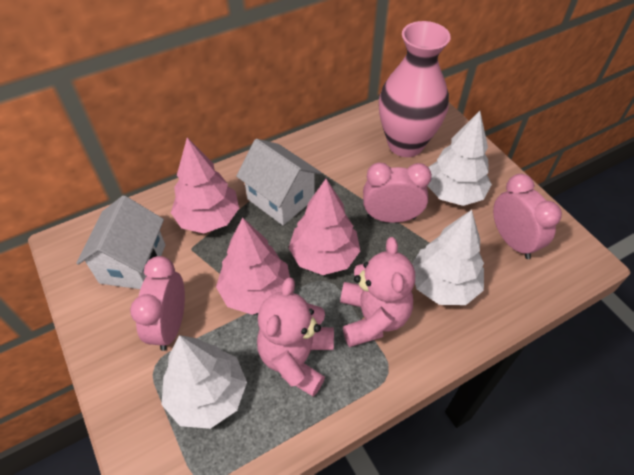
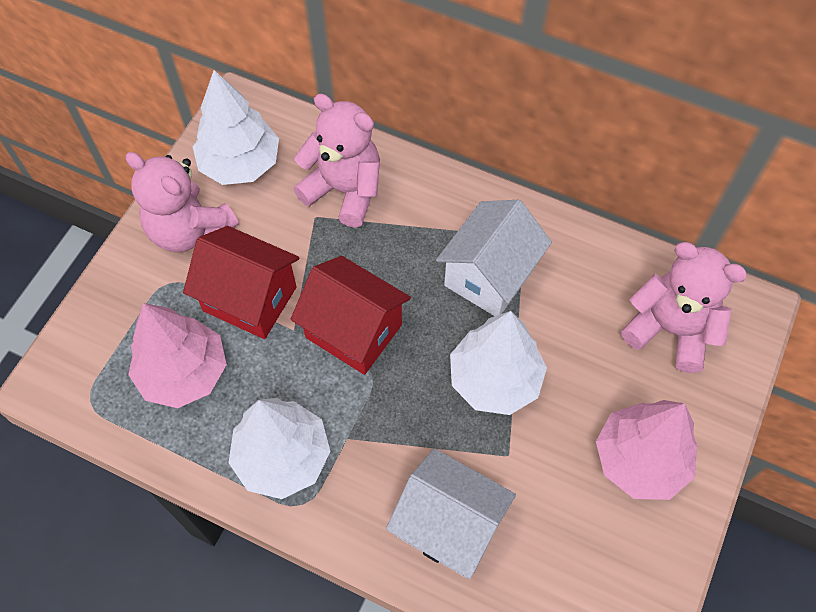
pink clock: [130,256,185,351] [363,163,432,223] [493,174,562,259] = 3 -> none = 0
pink teddy bear: [257,277,334,397] [340,237,415,347] = 2 -> [125,152,239,252] [294,94,380,228] [621,242,747,373] = 3
pink tree: [171,138,239,233] [216,217,290,315] [289,179,360,275] = 3 -> [128,303,227,408] [596,400,697,500] = 2
pink vase: [379,21,451,157] = 1 -> none = 0
red house: none = 0 -> [183,226,299,339] [291,256,411,375] = 2

